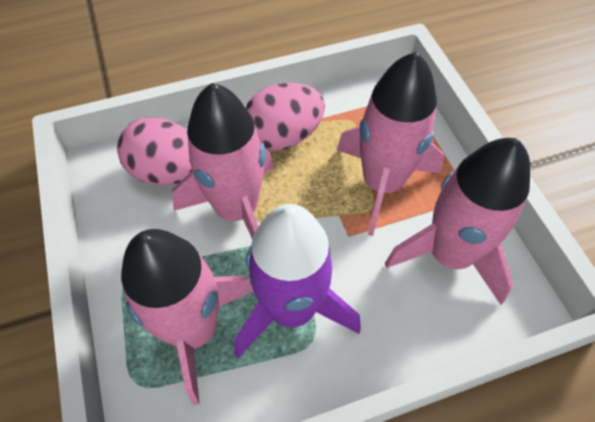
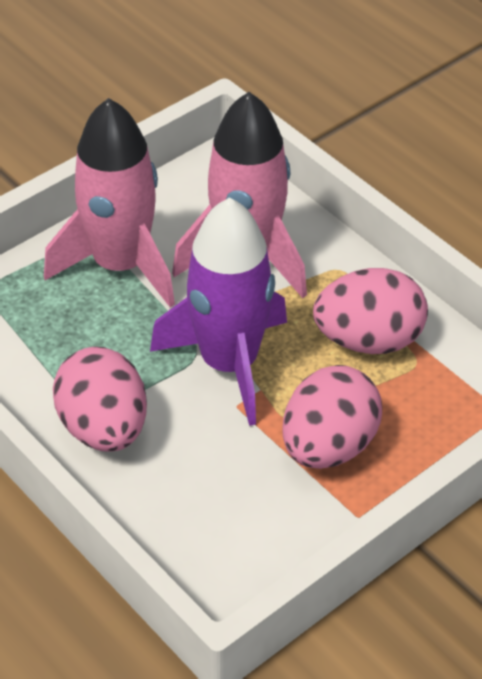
pink egg: [117,117,192,186] [245,83,325,151] = 2 -> [53,346,147,451] [283,365,382,469] [313,268,428,354] = 3
pink rocket: [121,229,254,405] [172,83,274,239] [337,52,444,236] [385,138,530,305] = 4 -> [44,98,175,307] [172,92,307,298] = 2

